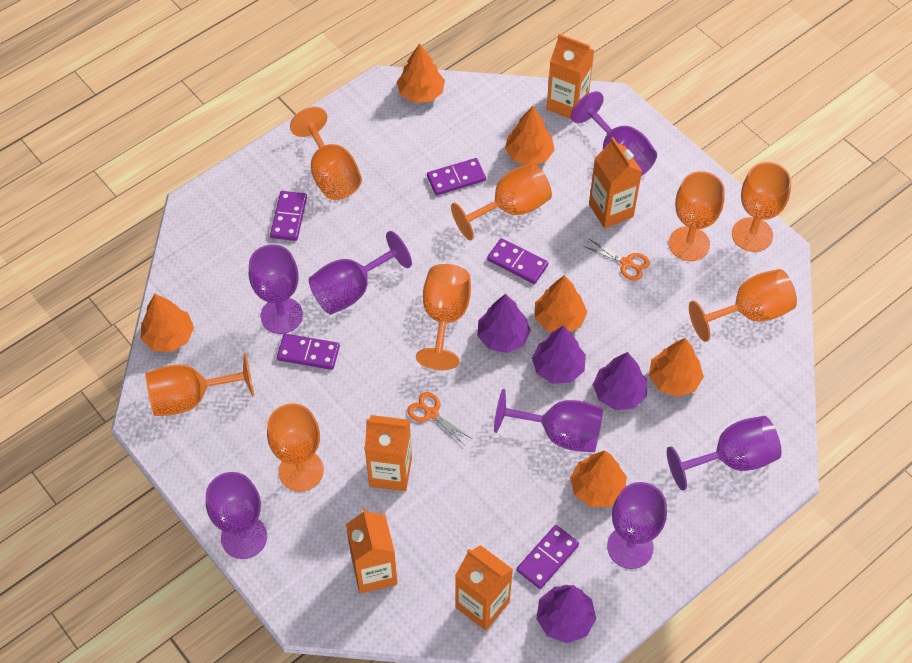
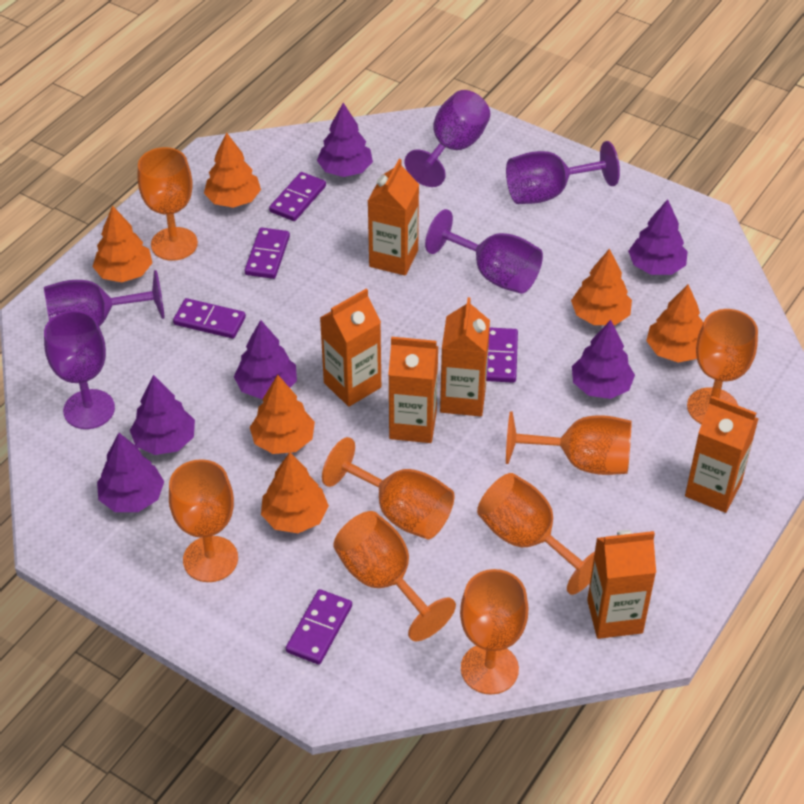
orange carton: [346,508,398,593] [365,415,412,491] [455,545,513,630] [546,34,594,119] [589,137,642,228] = 5 -> [320,289,381,407] [368,159,419,276] [388,337,438,443] [440,297,490,416] [587,530,656,639] [685,396,759,513] = 6
orange scissors: [407,392,472,445] [584,239,650,281] = 2 -> none = 0
purple goblet: [206,472,267,559] [249,244,303,334] [309,231,412,314] [494,389,603,452] [571,91,657,176] [607,482,667,569] [667,416,781,490] = 7 -> [44,270,164,326] [44,310,115,429] [405,90,490,187] [425,209,543,294] [506,141,620,204] = 5
purple tree: [477,294,531,353] [532,325,586,384] [536,585,596,643] [593,352,647,410] = 4 -> [97,433,164,512] [130,375,195,455] [234,320,297,399] [317,103,373,177] [572,320,635,399] [628,199,688,275] = 6

